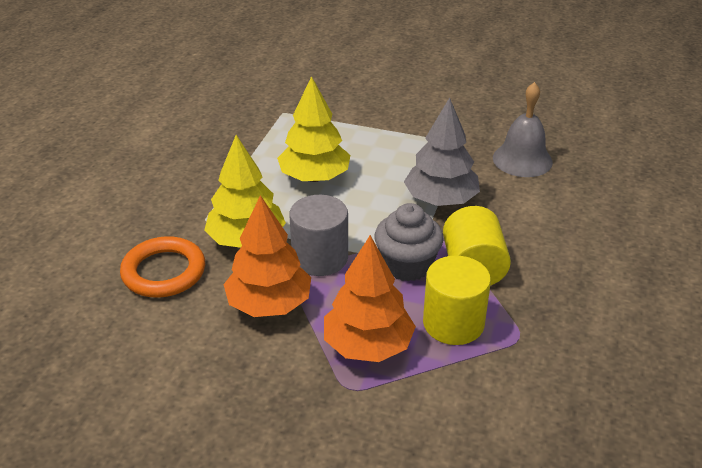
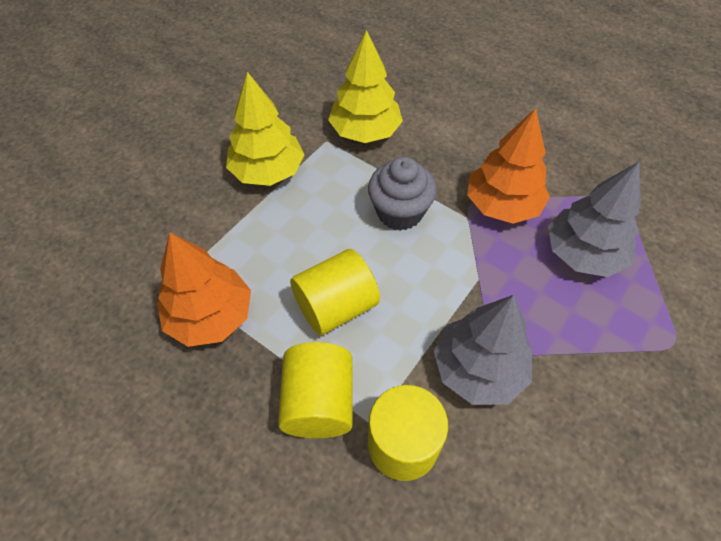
grey bell: [493,82,553,177] = 1 -> none = 0
grey cylinder: [289,195,348,276] = 1 -> none = 0
grey tree: [404,97,480,206] = 1 -> [434,295,532,405] [548,162,641,277] = 2
orange ring: [120,236,205,298] = 1 -> none = 0
yellow cylinder: [423,255,491,345] [443,206,511,286] = 2 -> [278,342,352,438] [290,249,380,335] [368,385,448,481] = 3

